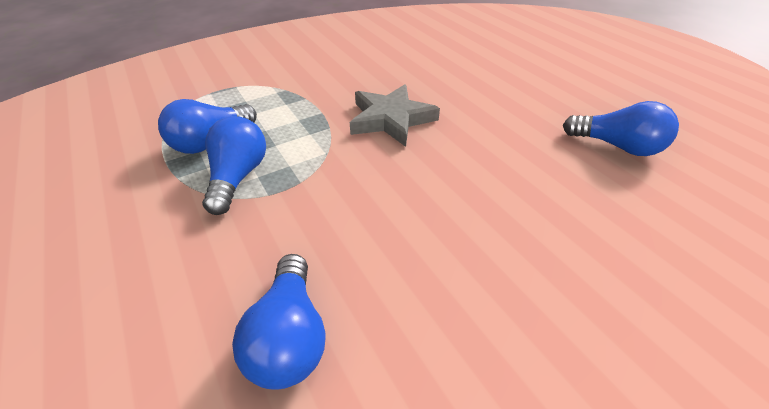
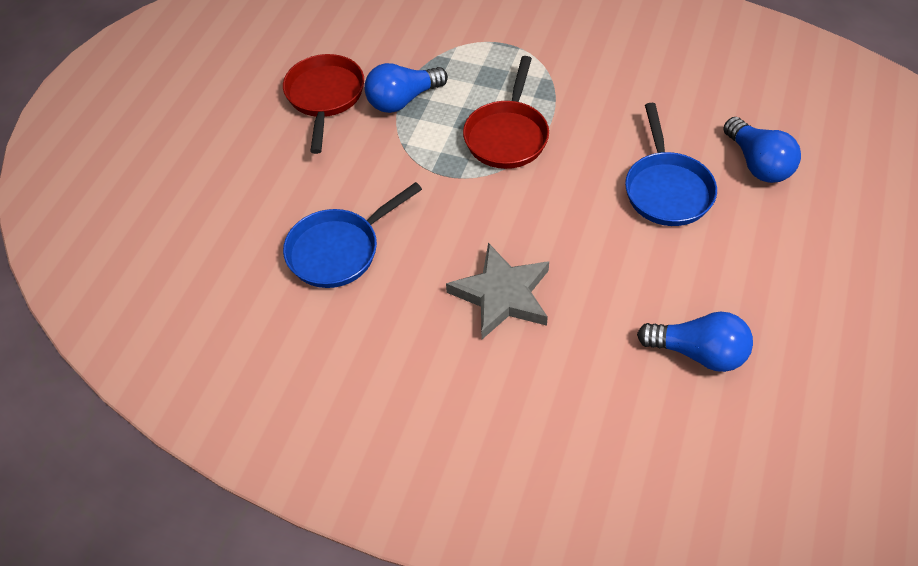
blue light bulb: [158,99,257,154] [202,116,266,215] [232,254,326,390] [563,101,679,156] = 4 -> [364,63,448,113] [637,311,753,372] [723,117,801,183] = 3
blue pan: none = 0 -> [283,182,422,288] [625,103,717,226] = 2
red pan: none = 0 -> [283,54,364,154] [463,56,549,169] = 2

